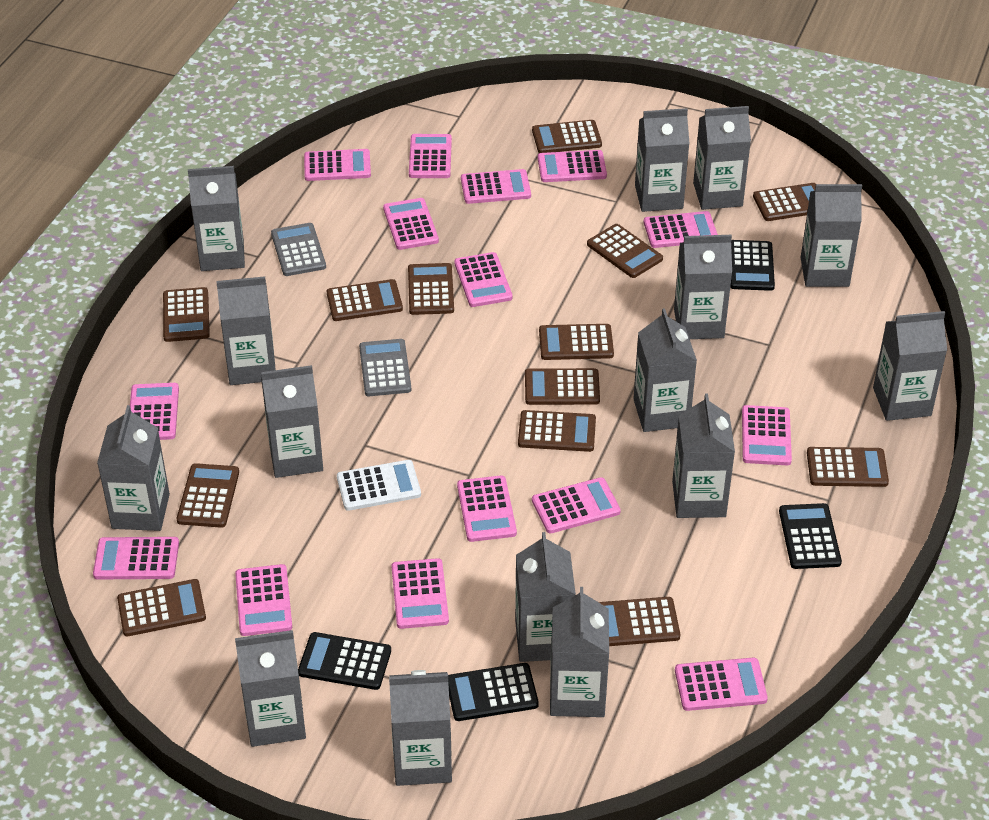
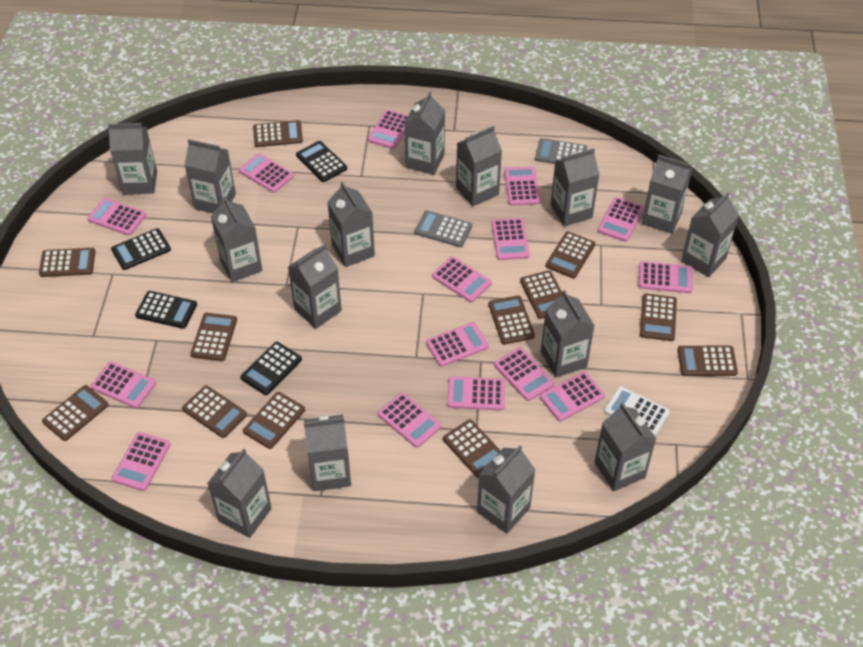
brown calculator: [117,579,206,636] [163,287,210,342] [177,463,239,528] [327,279,403,321] [408,263,454,315] [518,410,596,452] [525,368,600,405] [532,120,602,153] [539,324,614,360] [587,224,663,278] [599,597,680,646] [753,183,816,221] [807,447,889,487] = 13 -> [39,248,96,277] [42,385,108,441] [182,385,247,438] [191,313,237,361] [243,392,305,449] [253,120,303,147] [443,419,501,478] [488,295,535,344] [520,270,562,319] [546,232,595,278] [640,293,677,341] [678,346,738,376] = 12

